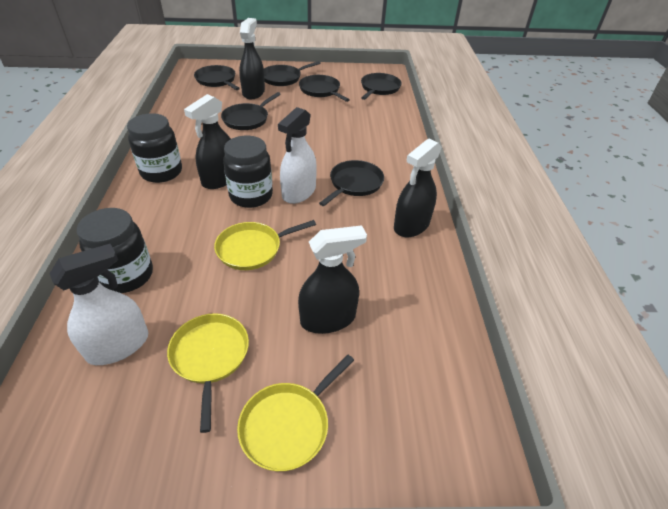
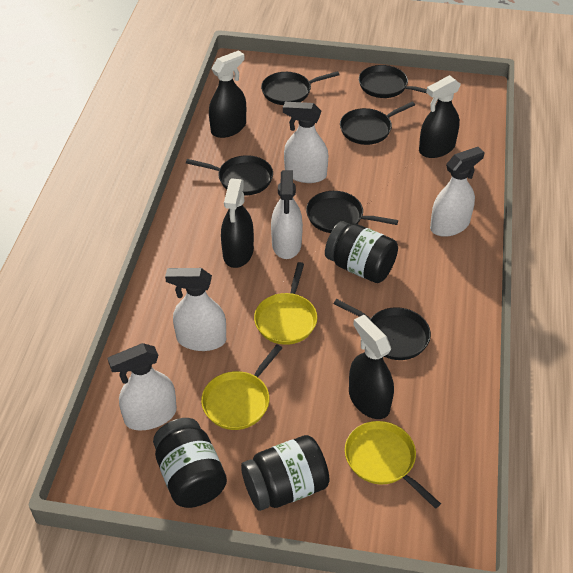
white spray bottle: [49,244,148,365] [278,107,317,204] = 2 -> [108,343,177,430] [165,268,226,351] [271,170,303,259] [283,102,328,183] [430,147,485,237] = 5

